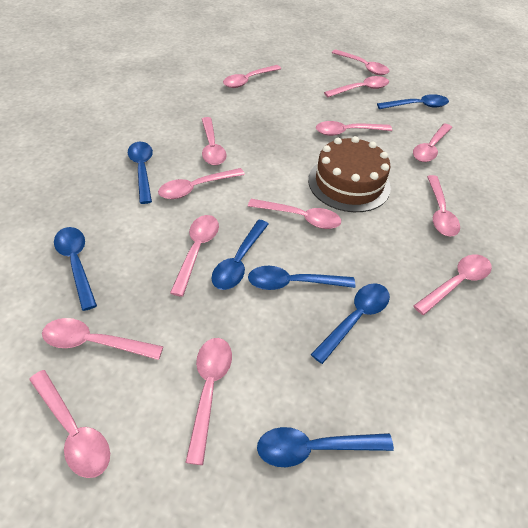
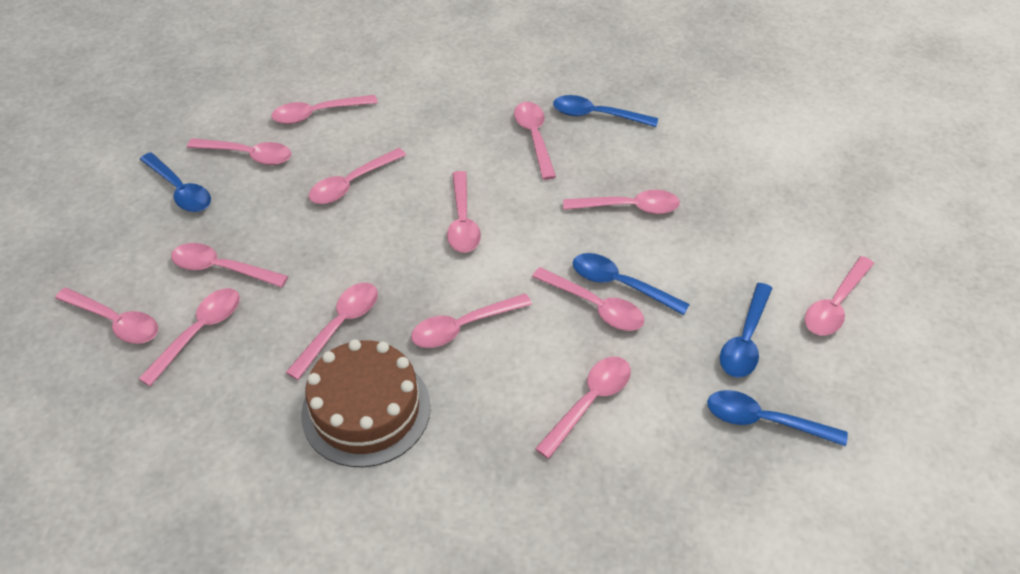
blue spoon: [54,227,97,311] [128,142,153,204] [211,220,269,290] [248,266,355,290] [257,427,394,467] [311,283,390,364] [377,94,449,109] = 7 -> [140,152,211,212] [553,95,658,127] [573,253,690,315] [707,390,848,446] [720,283,772,378] = 5

